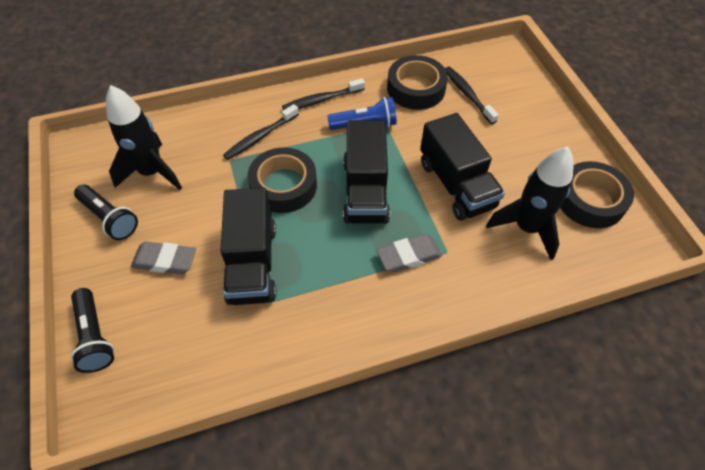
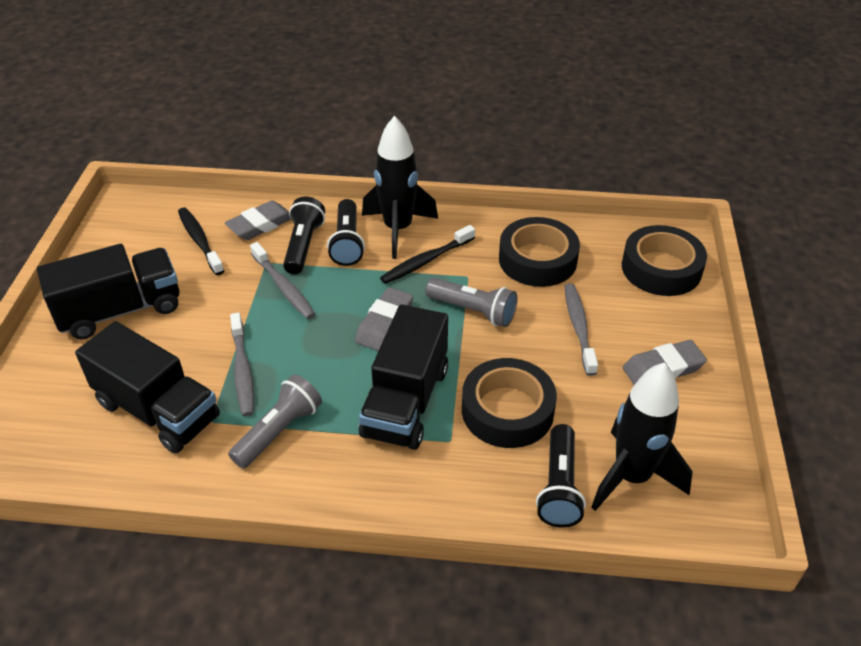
black flashlight: [71,288,114,373] [74,185,138,240] = 2 -> [283,197,325,274] [327,199,365,266] [536,424,586,528] = 3
black toothbrush: [223,104,299,160] [282,78,365,110] [445,66,499,124] = 3 -> [178,207,224,275] [380,225,475,284] = 2
blue flashlight: [327,97,397,130] = 1 -> none = 0
grey eraser: [131,242,196,274] [377,234,442,273] = 2 -> [225,200,291,240] [355,287,413,351] [623,340,707,385] = 3
grey flashlight: none = 0 -> [228,374,322,468] [425,278,517,327] = 2
grey toothbrush: none = 0 -> [230,312,254,417] [250,242,315,319] [565,283,598,376] = 3

